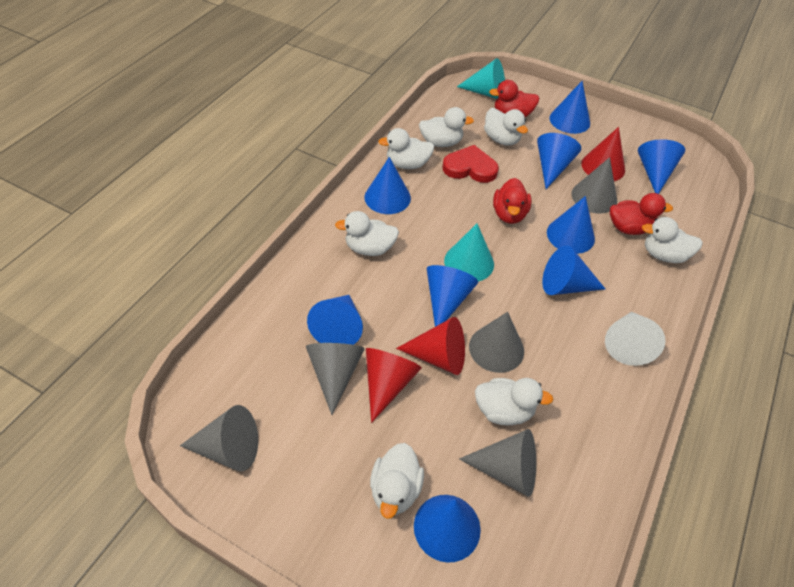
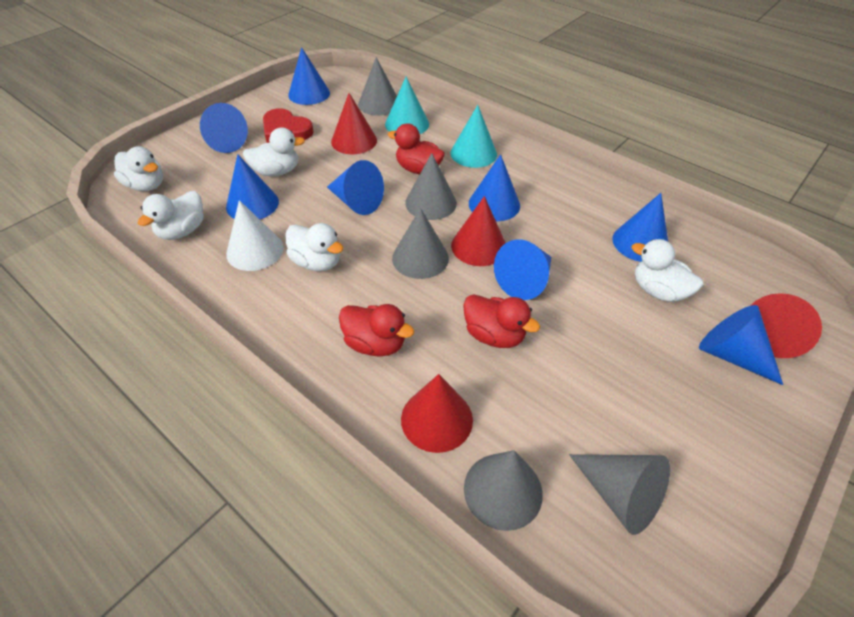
blue cone: [307,295,363,345] [365,157,411,214] [414,495,481,563] [427,265,478,327] [537,133,581,189] [542,245,605,295] [547,196,595,254] [550,81,590,134] [638,139,685,194] = 9 -> [200,103,248,153] [226,154,279,219] [288,47,330,105] [327,160,384,215] [469,154,520,221] [494,239,551,300] [612,193,668,262] [699,305,783,385] = 8
red cone: [366,348,422,423] [396,317,465,375] [581,127,625,181] = 3 -> [331,93,377,154] [401,374,473,453] [451,196,506,266] [750,293,822,358] = 4
white duck: [335,211,399,256] [370,443,424,519] [378,128,434,169] [419,107,474,147] [475,378,554,425] [484,108,528,146] [642,217,703,263] = 7 -> [114,146,163,191] [138,191,203,240] [243,128,305,176] [286,223,343,271] [631,239,703,302] = 5

